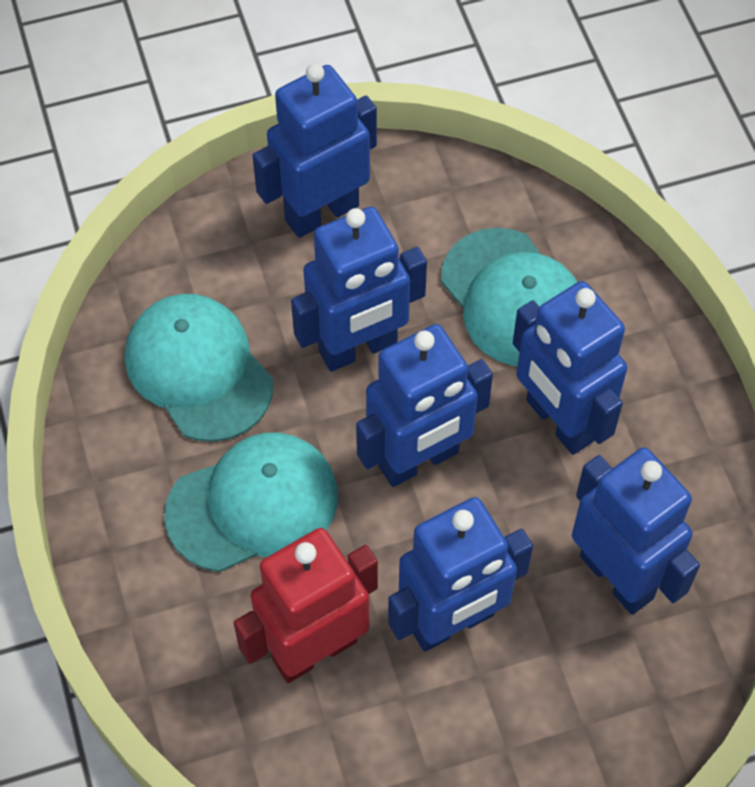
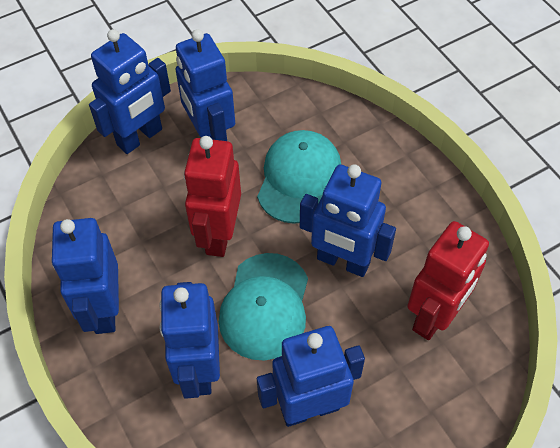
red robot: [234,528,378,683] = 1 -> [184,136,241,257] [407,221,489,340] = 2
turquoise cap: [125,294,273,442] [164,432,338,572] [441,228,577,366] = 3 -> [219,253,308,360] [257,130,341,224] = 2

